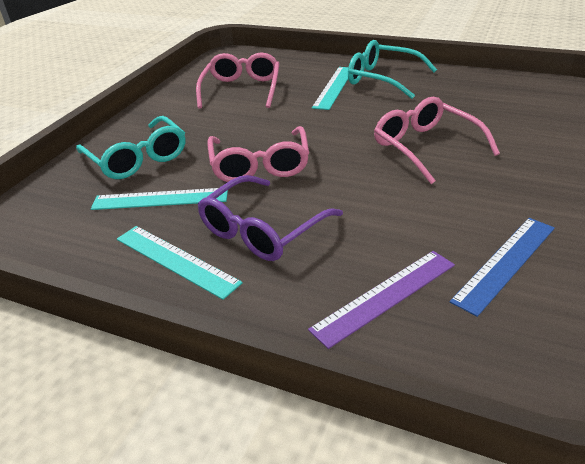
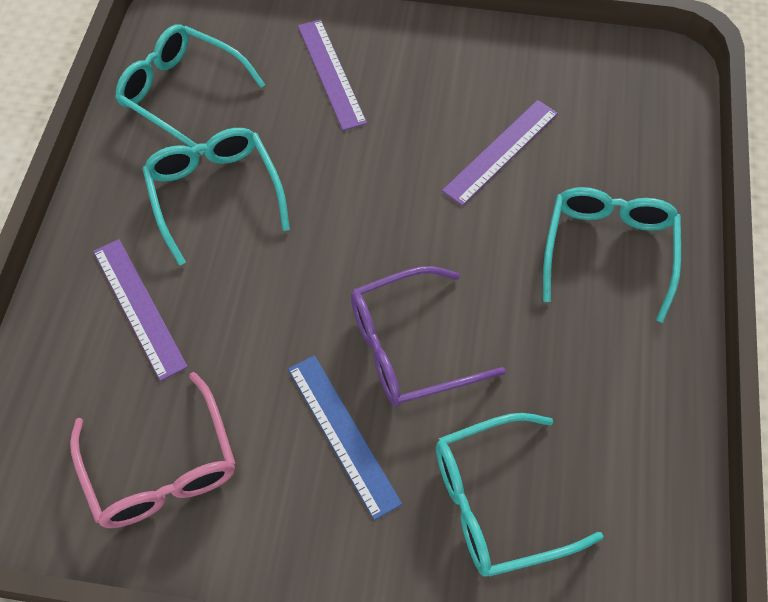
pink glasses: [196,53,280,109] [207,126,309,182] [374,97,500,184] = 3 -> [70,372,235,528] = 1
purple ruler: [308,251,455,349] = 1 -> [93,239,188,381] [298,19,367,131] [442,100,558,206] = 3
turquoise glasses: [76,116,185,179] [348,40,437,99] = 2 -> [115,24,265,155] [143,128,290,266] [436,413,604,577] [543,187,681,323] = 4
turquoise ruler: [91,188,228,210] [117,226,243,300] [312,67,348,110] = 3 -> none = 0

